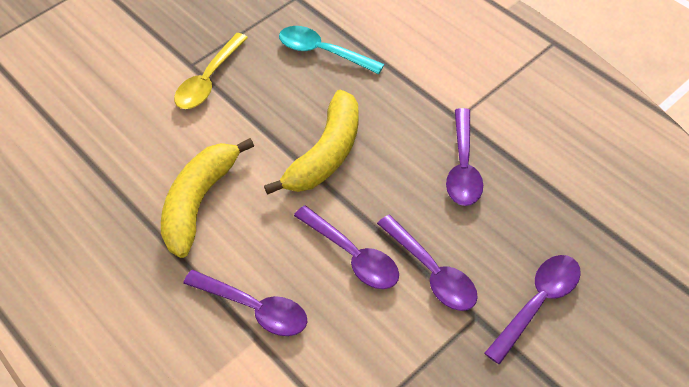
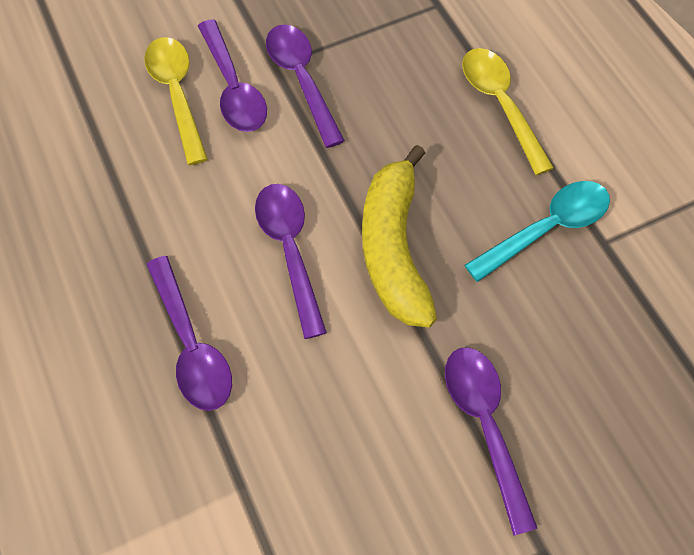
yellow banana: [161,138,254,258] [264,90,359,195] = 2 -> [362,145,437,327] = 1
yellow spoon: [174,33,248,109] = 1 -> [144,37,208,165] [462,48,554,175] = 2

